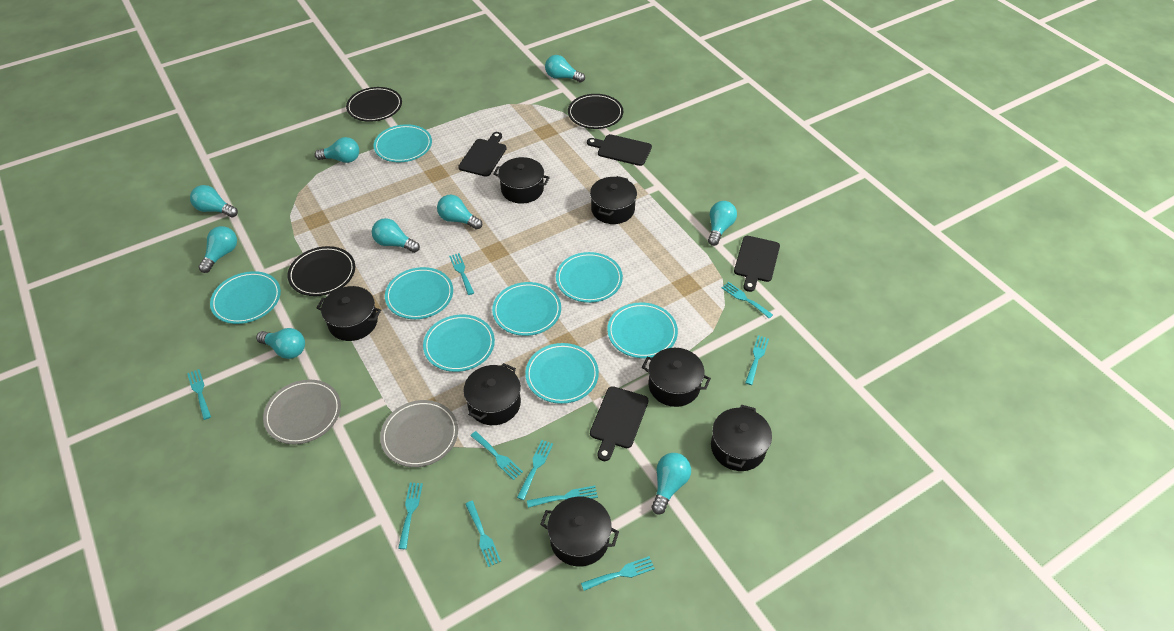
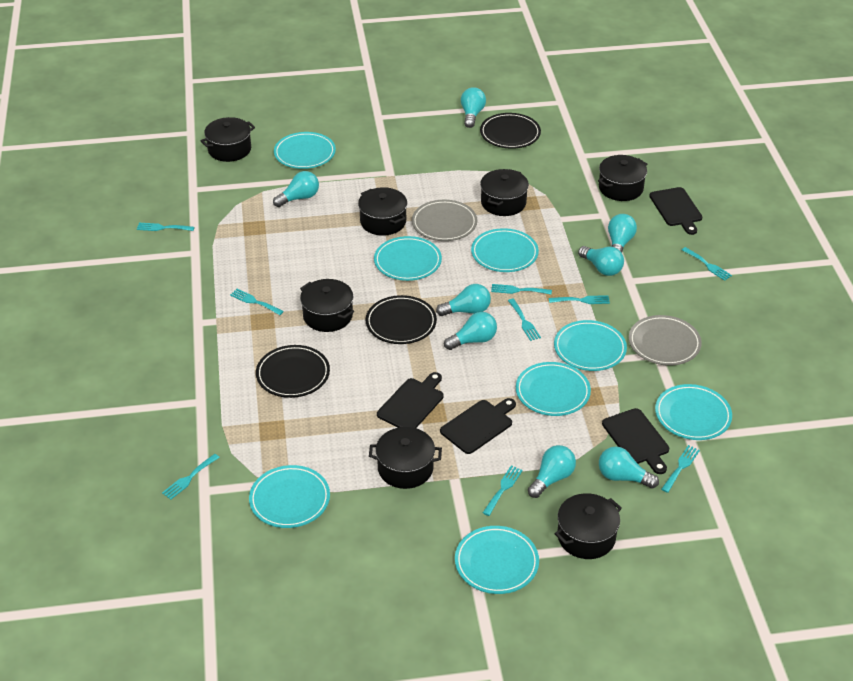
turquoise fork: [187,369,211,420] [398,483,423,549] [449,253,474,295] [465,501,501,567] [471,431,523,480] [517,440,553,500] [527,486,598,508] [581,556,655,591] [722,282,773,319] [745,335,769,385] = 10 -> [137,223,195,231] [162,454,220,500] [230,289,284,315] [483,465,523,516] [491,284,552,294] [508,299,541,341] [549,295,610,304] [661,445,700,493] [682,247,732,281] = 9
turquoise light bulb: [190,185,238,217] [198,226,237,273] [256,328,305,359] [314,137,359,163] [372,218,420,253] [437,195,482,230] [545,55,585,82] [651,453,691,514] [708,201,737,246] = 9 -> [273,171,319,207] [436,284,491,316] [444,312,497,350] [461,87,486,128] [528,445,576,498] [578,246,624,276] [599,446,659,489] [608,214,637,253] = 8

